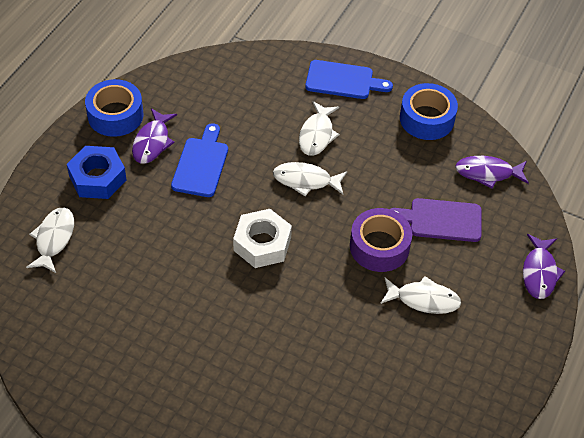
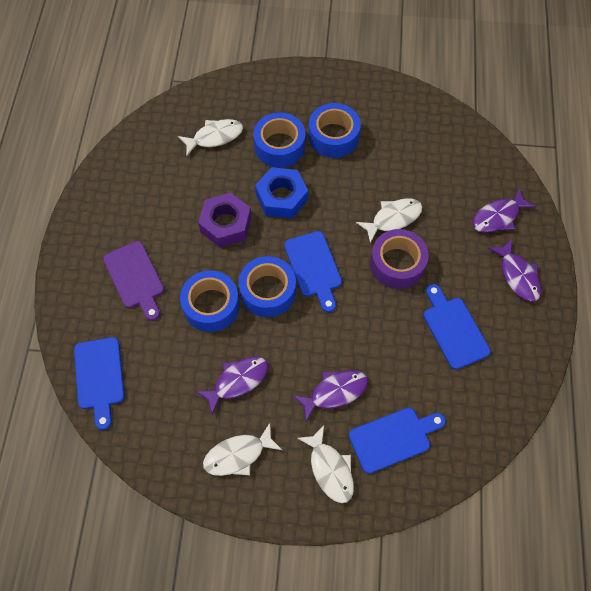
blue cutting board: [171,123,228,197] [305,60,393,99] = 2 -> [74,337,125,430] [284,231,342,312] [349,408,446,474] [423,284,491,370] = 4
blue tape: [85,79,143,137] [400,83,458,140] = 2 -> [180,270,240,332] [239,256,296,317] [253,112,305,168] [309,103,361,158] = 4
purple fish: [132,108,177,164] [455,156,529,188] [523,234,565,299] = 3 -> [196,356,268,415] [293,370,368,421] [473,188,536,233] [488,239,541,302] = 4
purple nut: none = 0 -> [198,192,251,247] = 1
white nut: [233,209,292,268] = 1 -> none = 0

